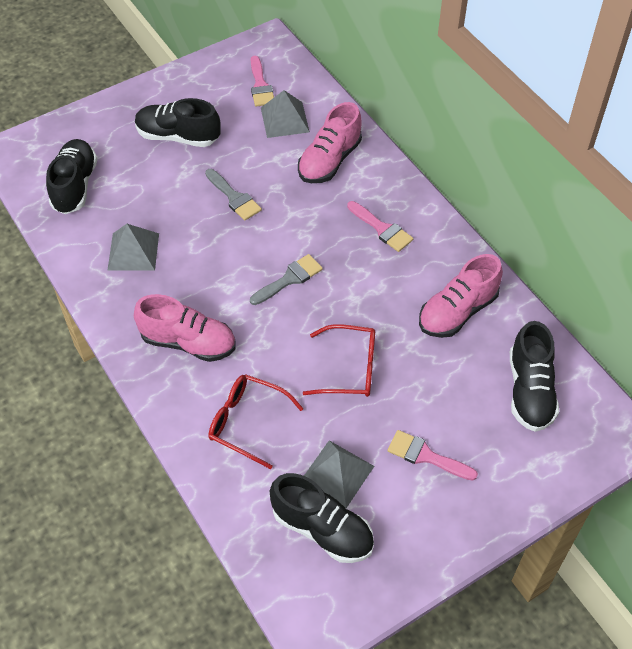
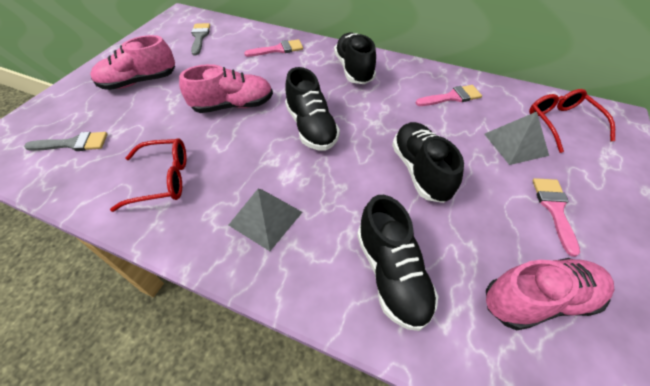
grey pyramid: [108,224,159,271] [261,90,310,138] [304,440,374,508] = 3 -> [229,189,302,251] [484,112,549,165] = 2

